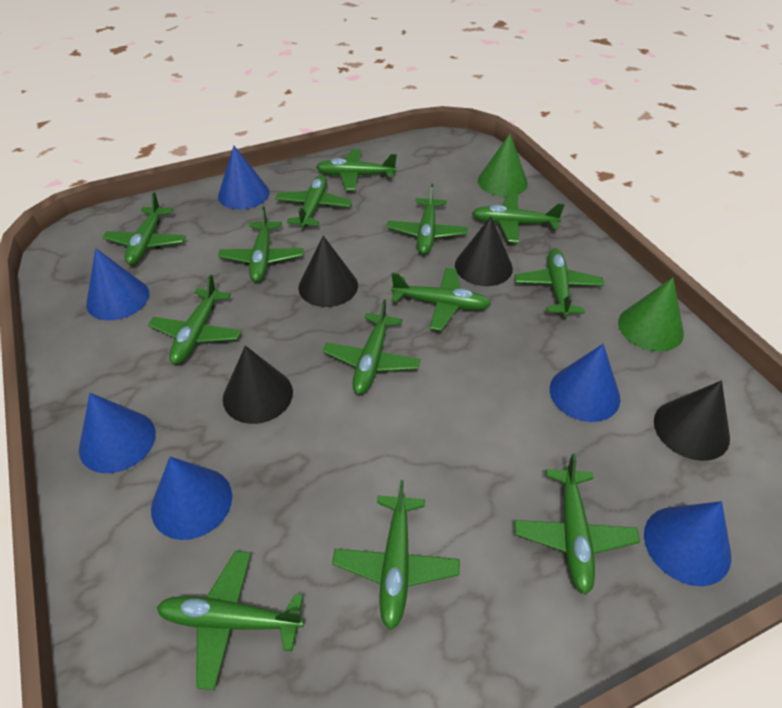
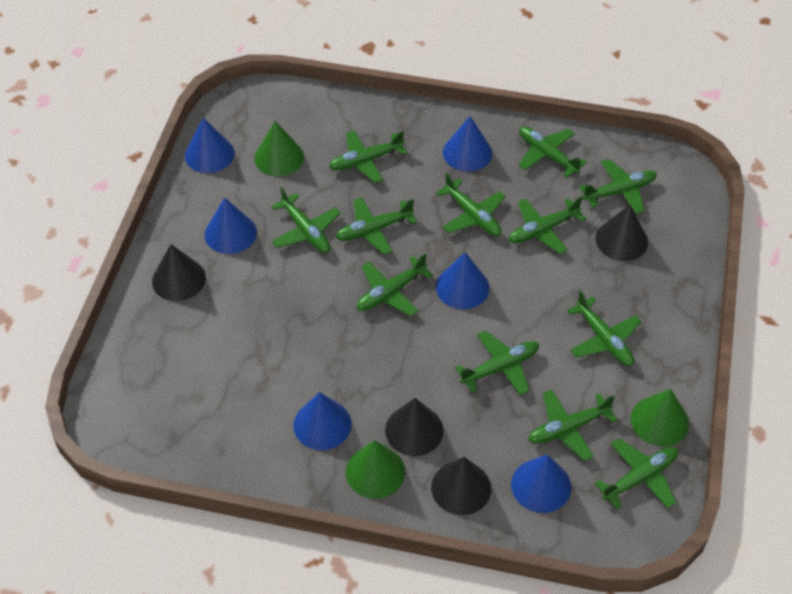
green cone: [478,134,528,197] [618,277,684,352] = 2 -> [254,121,304,176] [346,440,405,499] [631,388,689,447] = 3
green plane: [102,192,186,265] [148,274,241,364] [157,551,304,690] [218,206,304,282] [275,175,352,228] [316,149,397,191] [323,299,421,394] [332,480,460,630] [387,184,468,254] [391,268,491,331] [472,194,565,243] [514,453,640,595] [515,248,604,317] = 13 -> [271,187,341,253] [329,131,407,183] [335,197,417,255] [357,253,433,316] [436,173,506,236] [455,330,539,395] [509,196,586,254] [518,126,587,178] [528,390,618,461] [567,291,642,366] [579,159,657,214] [595,438,679,510] = 12

